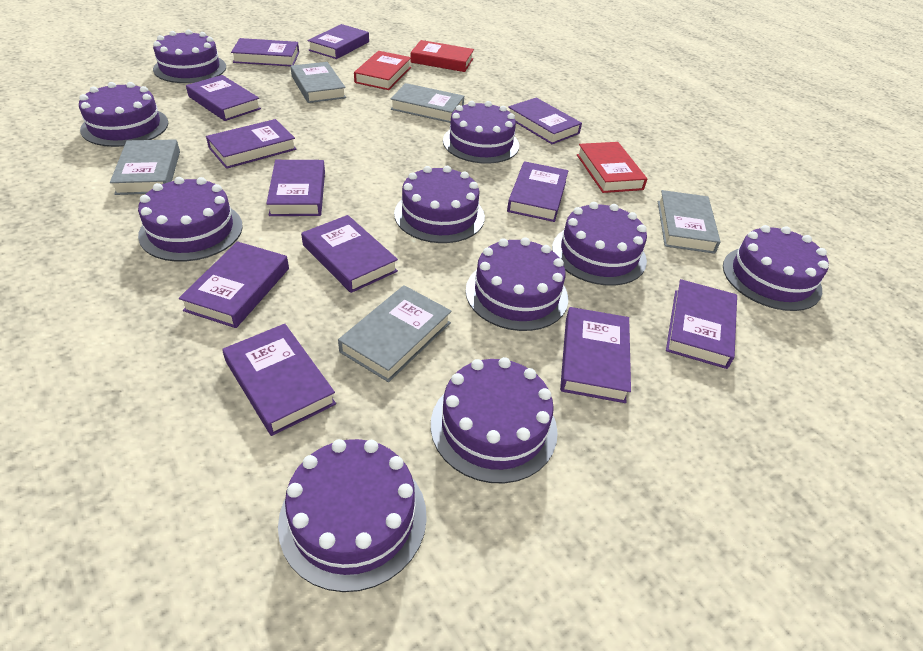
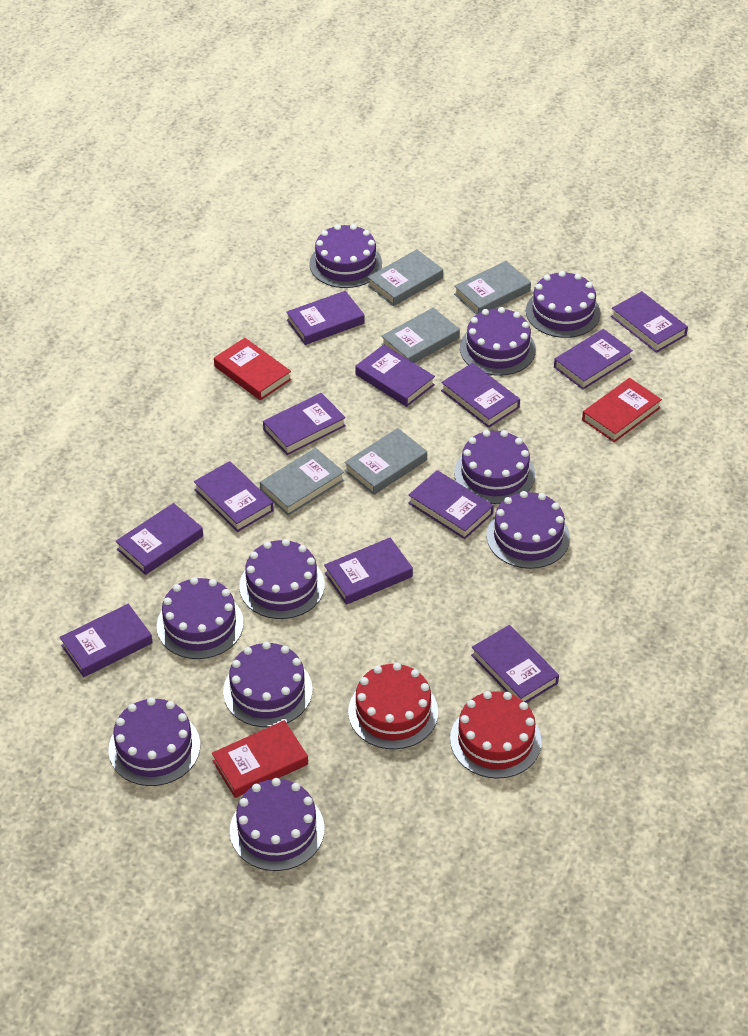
red cake: none = 0 -> [348,663,438,749] [450,691,542,779] = 2

